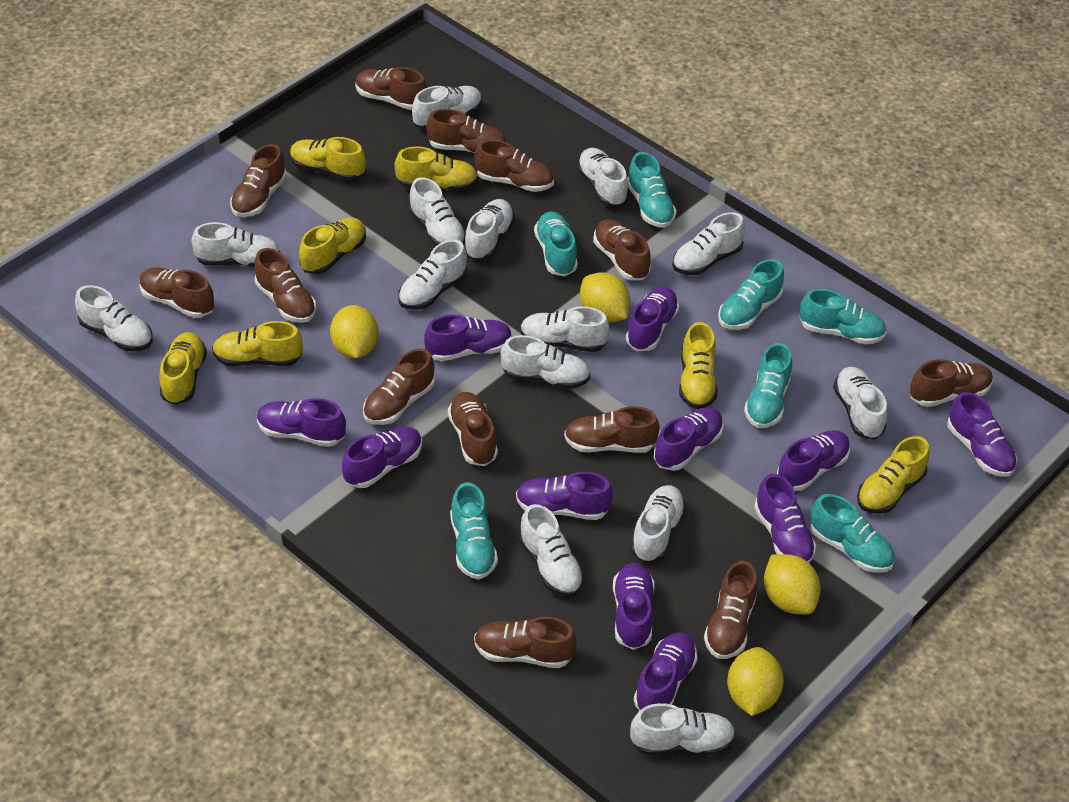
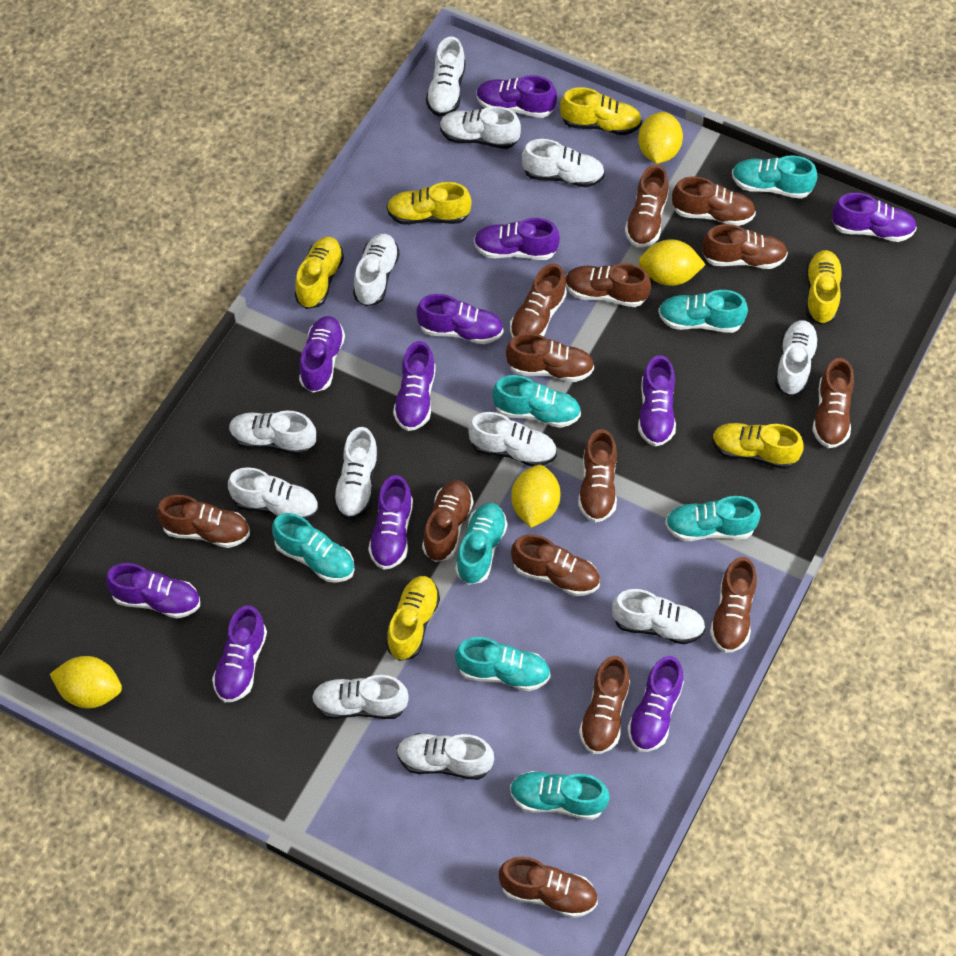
brown shoe: [140,267,214,318] [230,144,287,217] [255,248,316,323] [355,67,427,110] [363,349,435,425] [426,109,507,154] [448,392,498,466] [474,140,554,192] [474,617,577,668] [564,406,660,453] [593,219,651,280] [704,561,758,659] [910,359,993,407] = 13 -> [157,495,250,548] [422,480,473,562] [499,857,598,918] [506,333,594,382] [510,264,567,338] [511,534,600,596] [565,263,651,307] [578,429,617,522] [579,656,630,754] [625,165,669,247] [672,176,756,226] [702,224,788,269] [710,557,757,653] [812,358,854,448] = 14
turquoise shoe: [450,482,498,579] [534,212,578,276] [627,152,677,228] [718,259,784,330] [744,343,792,428] [800,289,887,344] [810,494,895,573] = 7 -> [272,513,355,583] [455,503,507,585] [455,637,551,691] [492,375,581,428] [510,771,610,820] [658,290,748,333] [665,496,761,541] [732,155,817,199] = 8
white shoe: [75,285,153,351] [192,222,280,267] [398,240,467,310] [409,177,466,246] [412,86,482,130] [464,199,515,260] [501,335,590,389] [519,504,584,597] [520,306,610,352] [577,148,629,207] [630,703,736,755] [631,485,686,563] [672,212,745,275] [833,367,887,440] = 14 -> [228,467,318,520] [229,411,316,455] [312,675,409,719] [333,427,379,519] [353,234,400,306] [397,733,494,780] [426,36,466,116] [440,106,521,149] [469,412,557,467] [522,139,605,187] [612,589,706,644] [775,320,819,396] = 12
yellow shoe: [159,332,207,405] [212,321,303,366] [290,137,366,181] [299,218,366,274] [395,146,478,191] [679,322,718,409] [857,436,930,514] = 7 -> [295,237,344,309] [386,576,440,661] [387,182,472,225] [560,87,642,135] [712,423,804,469] [806,250,843,325] = 6

